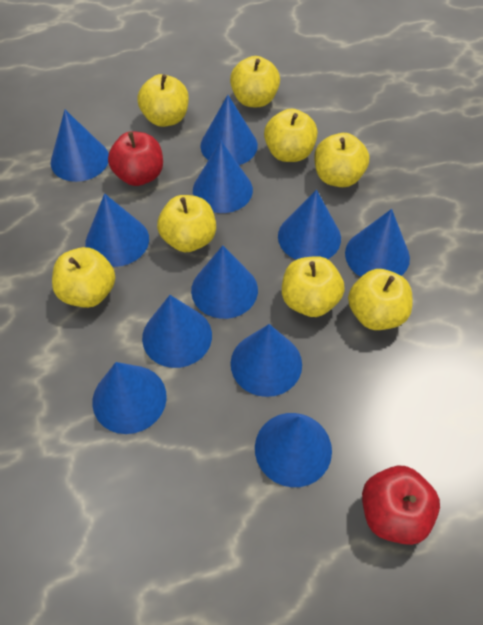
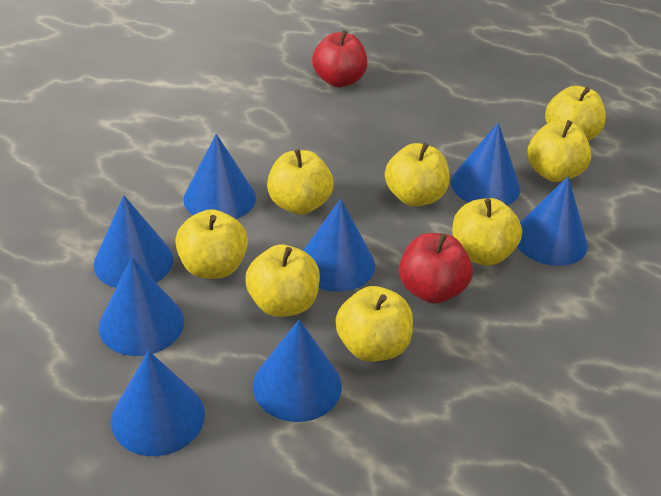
blue cone: [51,110,109,182] [85,193,149,267] [92,362,167,434] [142,295,212,368] [191,245,258,319] [193,141,253,213] [200,95,258,165] [231,324,302,397] [255,413,332,487] [278,190,341,260] [345,209,410,277] = 11 -> [93,195,173,288] [99,257,184,356] [111,351,205,456] [183,134,256,219] [253,319,342,422] [303,199,375,292] [451,122,520,205] [517,176,588,266] = 8

